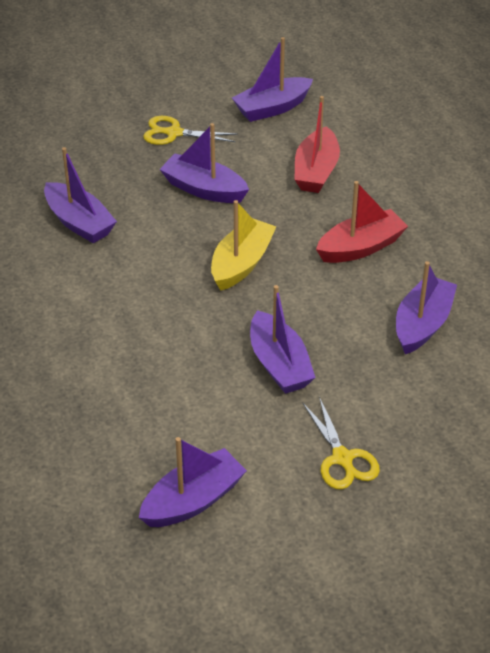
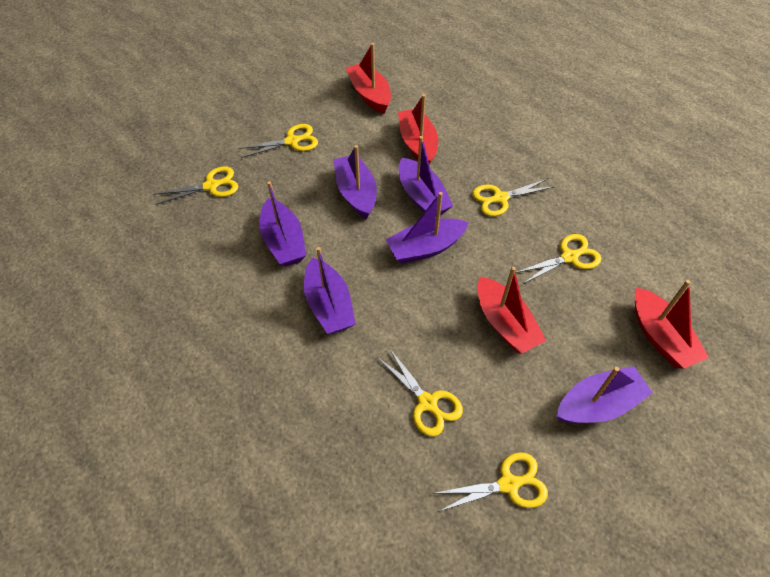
red boat: [294,96,340,193] [316,181,408,263] = 2 -> [346,43,391,113] [398,94,438,164] [477,267,546,354] [635,280,709,369] = 4
yellow boat: [211,200,276,291] = 1 -> none = 0
yellow scissors: [143,116,238,145] [302,397,380,489] = 2 -> [153,167,238,205] [238,124,318,158] [377,348,463,437] [436,452,548,512] [472,179,554,216] [515,234,601,284] = 6

